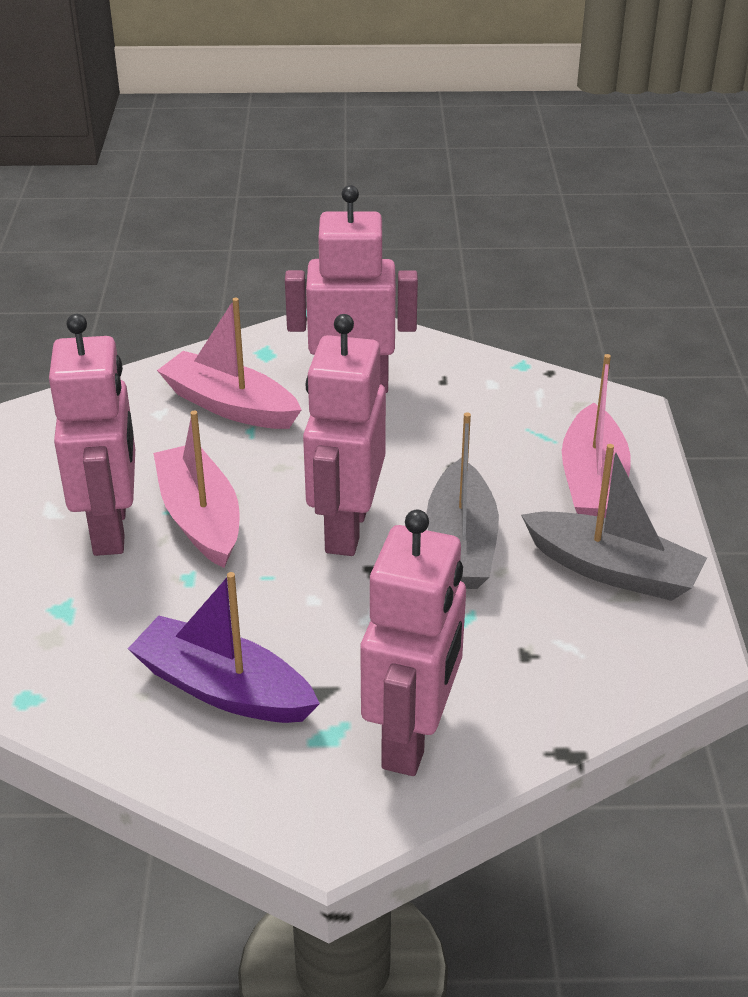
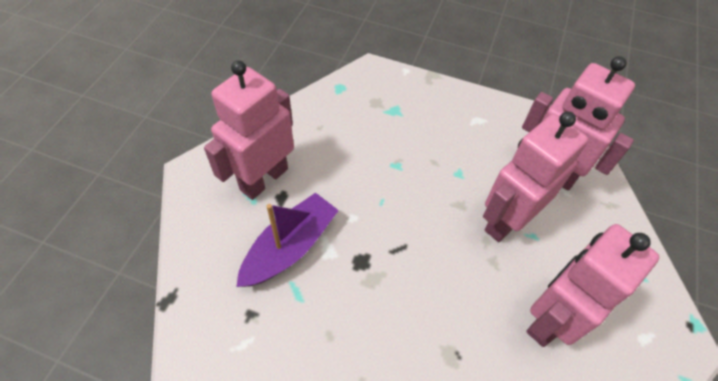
grey boat: [426,412,499,589] [521,444,707,601] = 2 -> none = 0
pink boat: [153,411,240,568] [157,298,301,429] [562,354,631,518] = 3 -> none = 0

